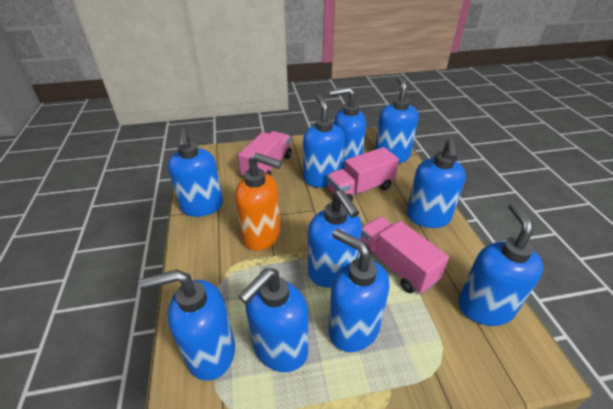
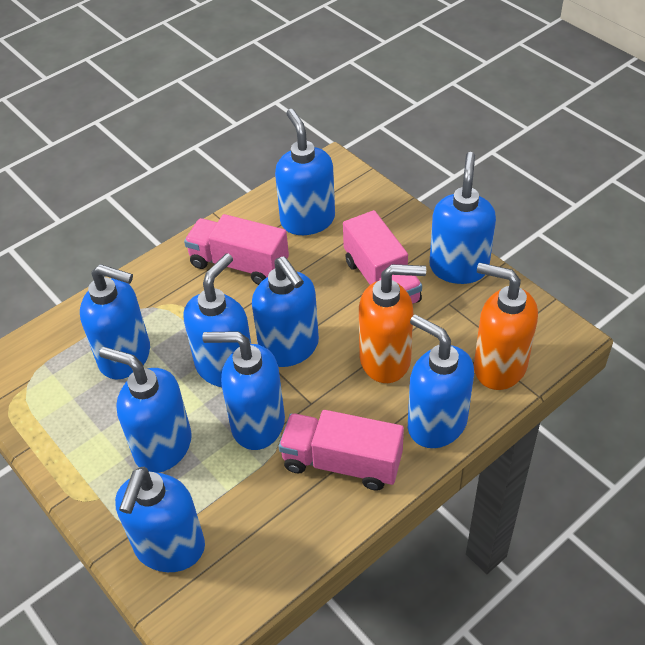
blue soap dispenser: [139,269,235,381] [168,128,223,217] [238,268,308,372] [303,94,345,188] [308,190,362,287] [329,87,366,170] [329,229,389,352] [375,76,419,163] [407,138,466,228] [458,202,543,326] = 10 -> [80,264,150,380] [99,347,192,473] [115,467,205,572] [183,253,251,387] [202,331,285,450] [252,256,319,367] [275,109,335,235] [408,314,474,448] [430,152,496,284] = 9
orange soap dispenser: [235,153,282,251] = 1 -> [359,264,426,383] [474,263,538,390] = 2

